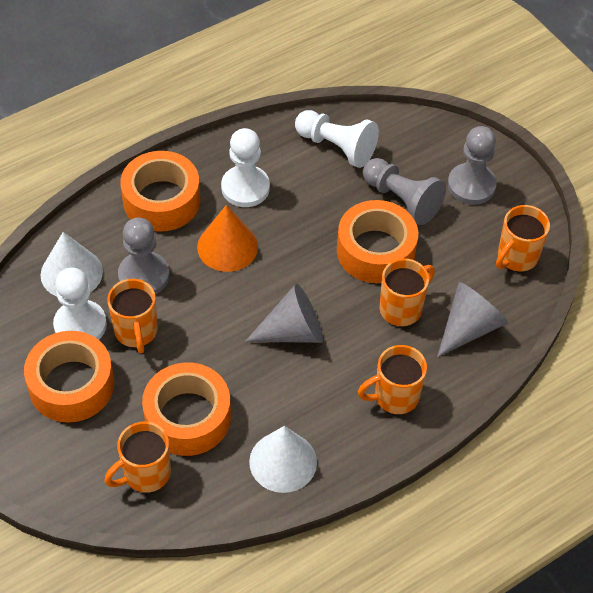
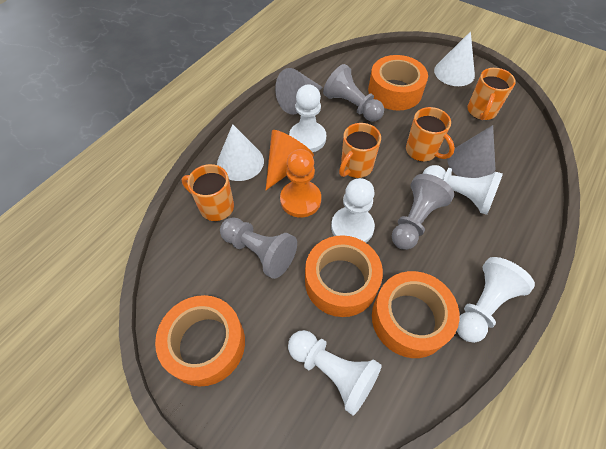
orange mug: [104,421,171,493] [107,279,158,353] [358,345,427,414] [380,258,435,326] [496,205,550,272] = 5 -> [182,164,234,221] [339,123,381,178] [406,107,455,161] [467,68,516,120] = 4
orange pawn: none = 0 -> [280,149,321,217] = 1
white pawn: [53,268,107,340] [221,128,270,207] [295,110,379,168] = 3 -> [288,330,382,416] [289,84,326,152] [331,178,375,243] [422,165,503,215] [457,257,535,343] = 5

